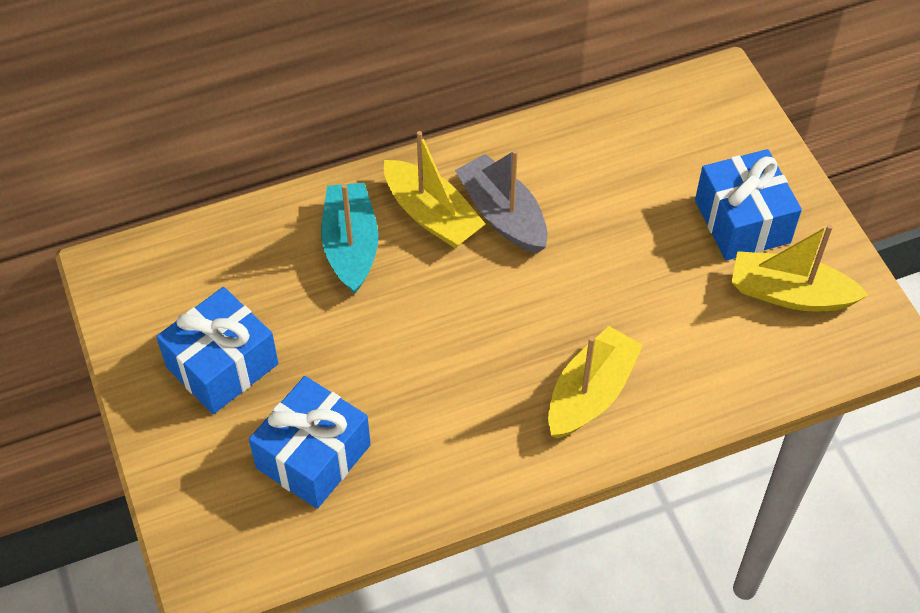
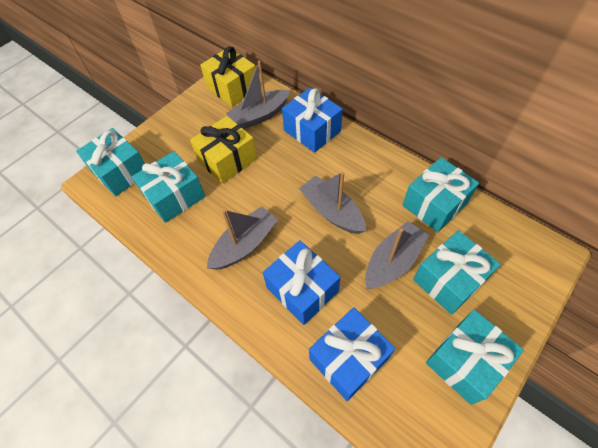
grey boat: [455,149,548,254] = 1 -> [207,206,278,270] [226,60,290,129] [299,172,366,234] [365,221,429,289] = 4
turquoise boat: [321,183,378,294] = 1 -> none = 0
turquoise gift: none = 0 -> [76,128,145,196] [132,151,205,223] [403,157,479,232] [413,230,501,315] [426,310,524,405] = 5
yellow boat: [384,131,485,248] [548,326,643,439] [732,224,868,311] = 3 -> none = 0
yellow gift: none = 0 -> [190,116,257,184] [200,47,256,107] = 2

